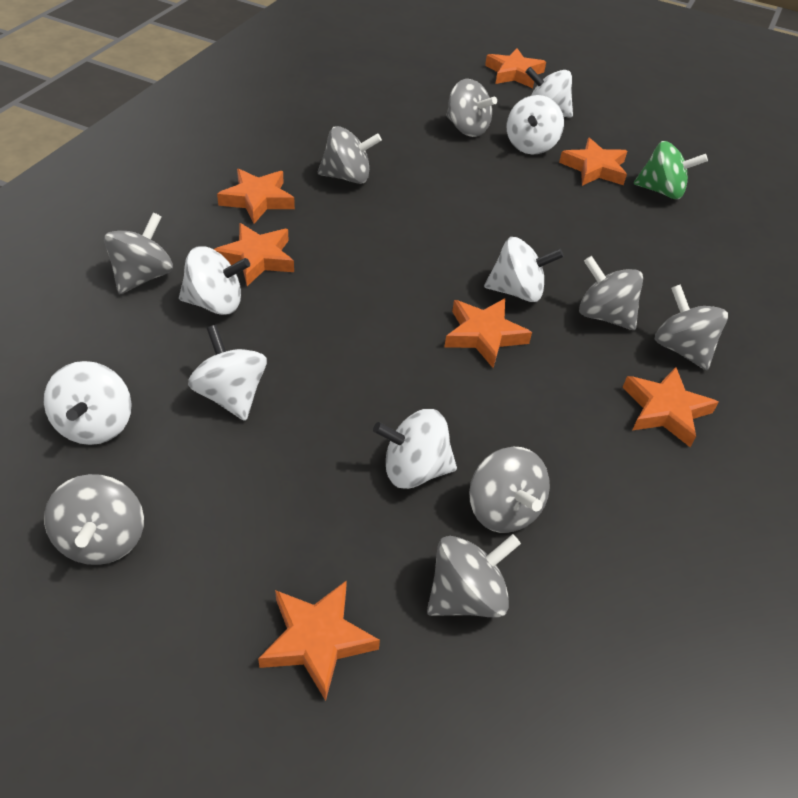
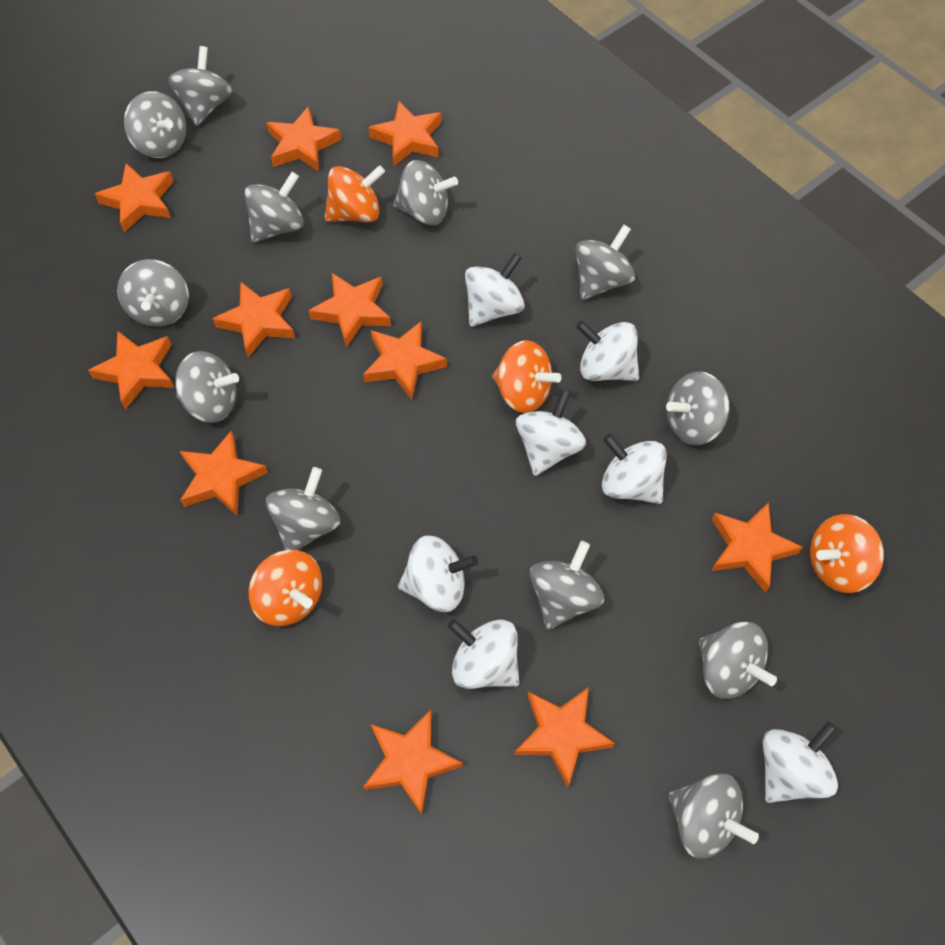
green spinning top: [634,141,708,199] = 1 -> none = 0
grey spinning top: [44,474,144,565] [104,212,173,294] [318,126,382,184] [427,534,521,618] [446,79,497,137] [469,447,550,533] [579,256,643,330] [655,284,728,370] = 8 -> [117,259,189,327] [124,91,186,158] [168,46,232,126] [175,351,239,423] [244,172,304,243] [266,467,340,550] [393,160,458,225] [530,541,604,630] [575,225,635,300] [666,371,729,445] [668,773,759,859] [699,622,777,699] = 12
orange spinning top: none = 0 -> [249,550,322,626] [324,165,385,222] [492,340,561,413] [810,514,884,593] = 4
orange star: [214,223,294,286] [217,169,295,224] [258,580,380,701] [444,298,532,368] [485,48,546,88] [559,138,627,186] [623,367,719,447] = 7 -> [88,331,175,409] [95,163,174,232] [180,431,268,515] [212,281,295,357] [266,107,341,172] [308,273,391,347] [363,322,447,400] [363,710,463,815] [369,101,442,166] [514,687,615,787] [711,502,803,593] = 11

